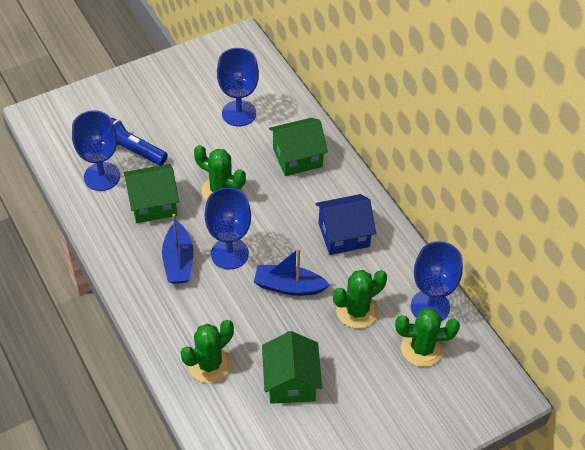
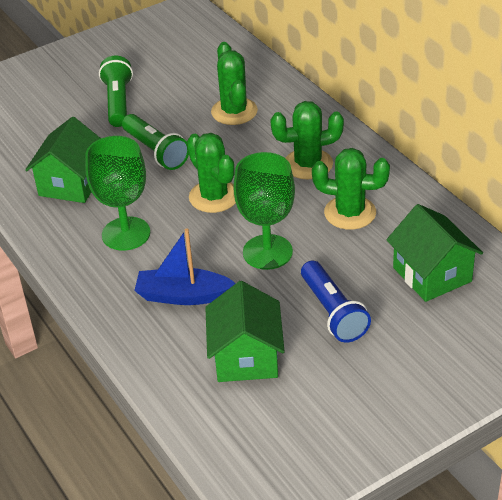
blue boat: [162,214,193,284] [254,248,330,296] = 2 -> [134,229,236,305] = 1
blue goblet: [72,110,120,191] [205,188,251,270] [217,48,259,127] [411,241,463,321] = 4 -> none = 0
blue house: [316,194,376,255] = 1 -> none = 0
green flashlight: none = 0 -> [99,56,133,127] [122,114,189,170] = 2
green goblet: none = 0 -> [85,136,150,250] [233,152,295,270] = 2

